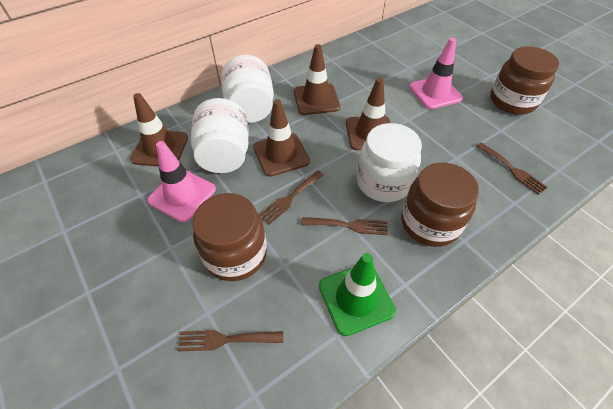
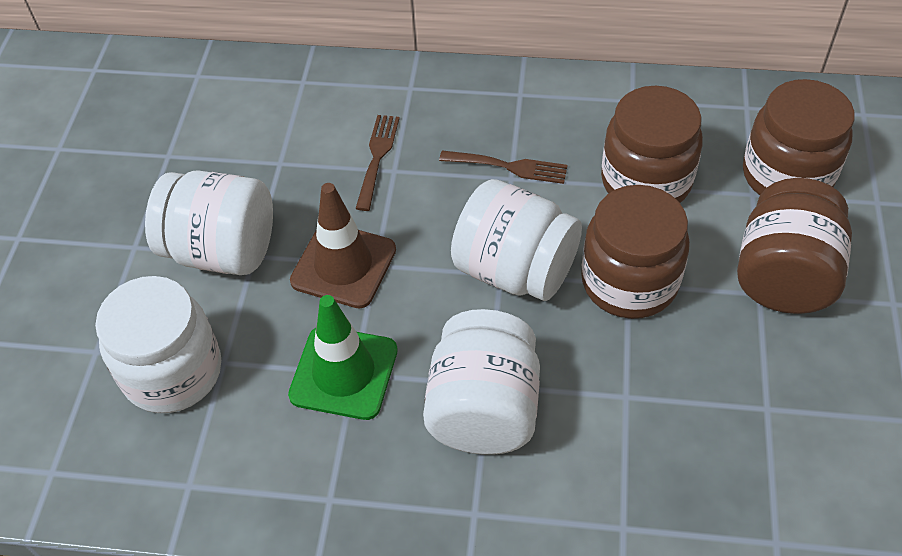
brown fork: [178,330,283,351] [259,170,324,224] [302,217,388,235] [477,142,547,195] = 4 -> [355,115,400,211] [439,151,568,184] = 2
brown jar: [192,193,267,281] [401,163,479,247] [490,46,559,115] = 3 -> [581,185,690,319] [601,86,703,203] [737,178,852,314] [743,79,855,195] = 4
brown traffic cone: [130,93,188,167] [253,99,310,177] [294,44,340,115] [346,78,391,150] = 4 -> [290,183,396,308] = 1
pink traffic cone: [147,141,216,222] [409,38,463,109] = 2 -> none = 0
white jar: [191,98,249,173] [221,55,274,123] [357,123,422,202] = 3 -> [95,276,221,413] [145,170,273,275] [423,309,540,455] [451,179,582,301] = 4

